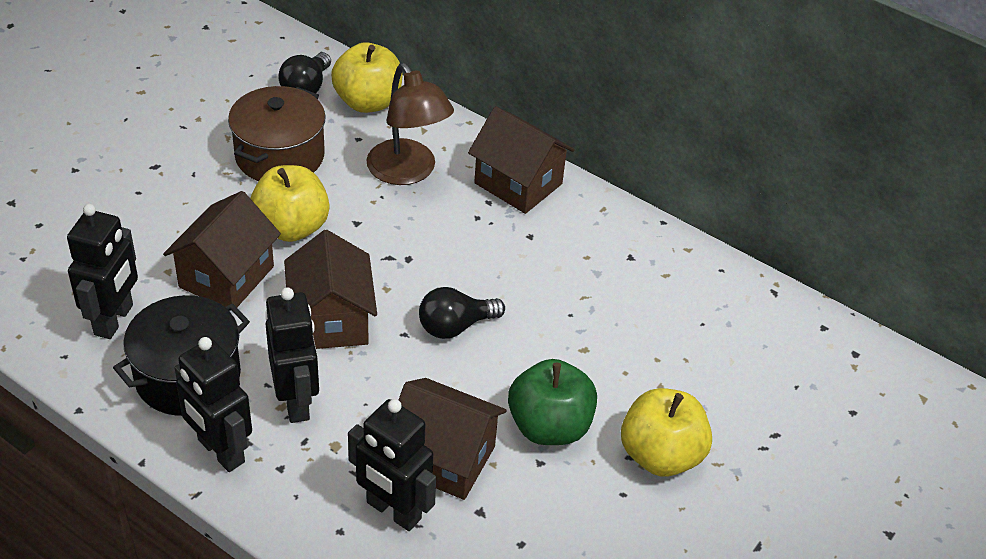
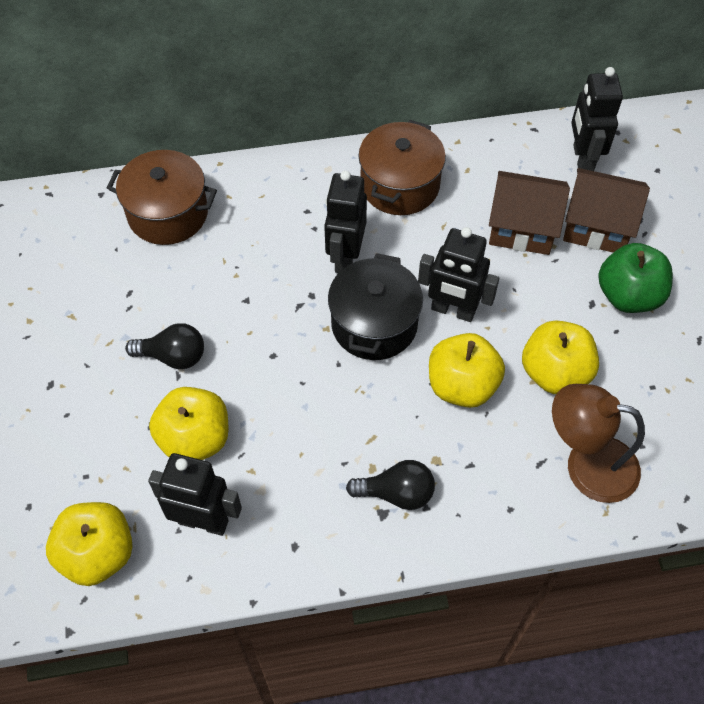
brown house: [163,191,281,311] [284,230,377,349] [399,378,507,500] [468,106,575,214] = 4 -> [489,171,570,255] [563,168,650,253] = 2
brown pot: [228,86,326,181] = 1 -> [107,150,217,245] [359,120,446,215] = 2
yellow apple: [250,165,330,242] [331,42,403,113] [621,388,712,477] = 3 -> [46,502,133,586] [149,387,229,460] [429,333,505,408] [522,321,599,394] = 4

